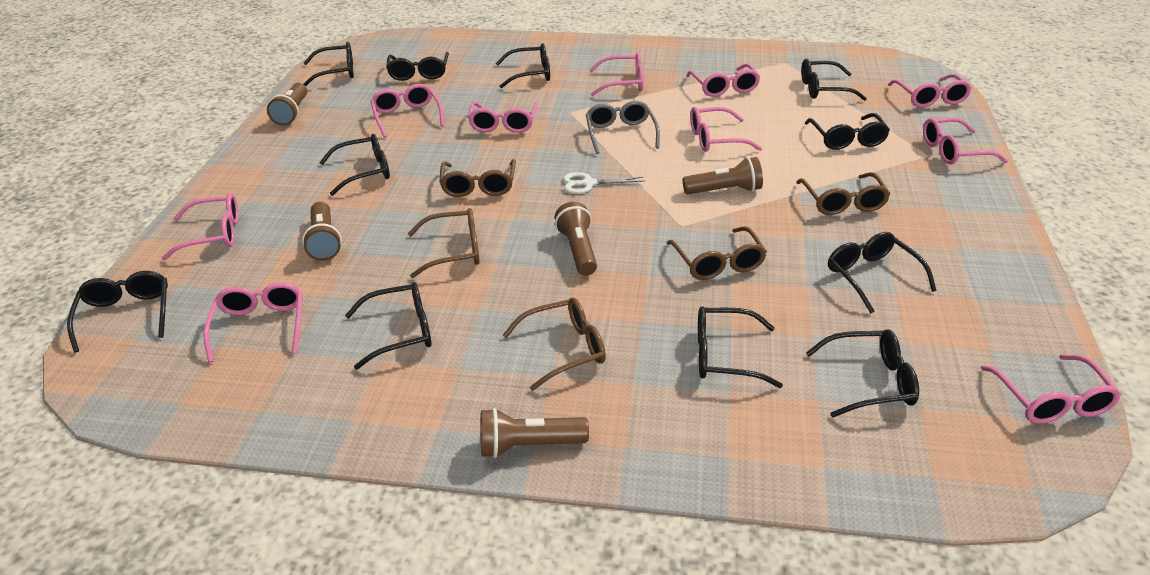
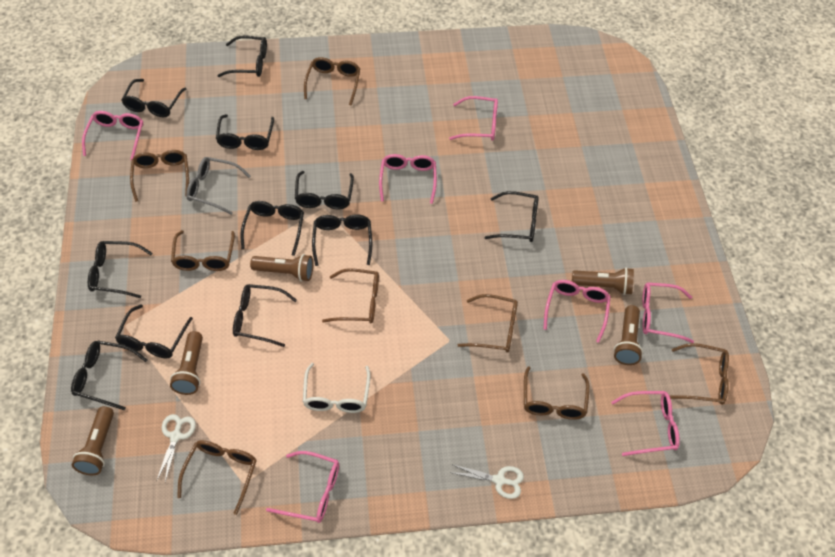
brown glasses: [408,208,480,278] [440,159,516,197] [503,297,606,391] [667,226,767,280] [796,172,890,215] = 5 -> [130,150,189,202] [171,230,235,271] [177,440,257,515] [304,57,360,106] [322,268,379,323] [457,294,518,352] [524,366,590,420] [670,343,729,405] = 8
pink glasses: [162,193,239,260] [204,282,303,362] [370,84,444,138] [468,101,538,133] [589,52,643,96] [686,64,760,97] [690,107,762,152] [888,74,972,107] [923,118,1008,165] [981,354,1122,424] = 10 -> [82,111,143,160] [266,451,339,523] [379,154,437,204] [449,96,498,141] [543,280,611,343] [611,391,680,456] [642,282,694,343] = 7
white glasses: none = 0 -> [303,363,371,413] = 1
white scissors: [563,172,644,194] = 1 -> [156,414,196,482] [449,464,524,499] = 2

